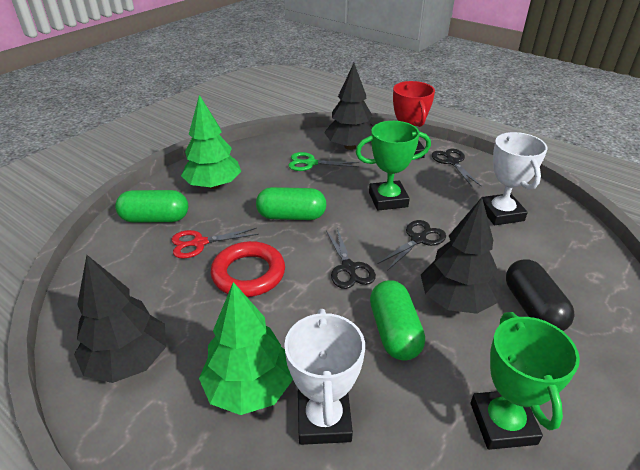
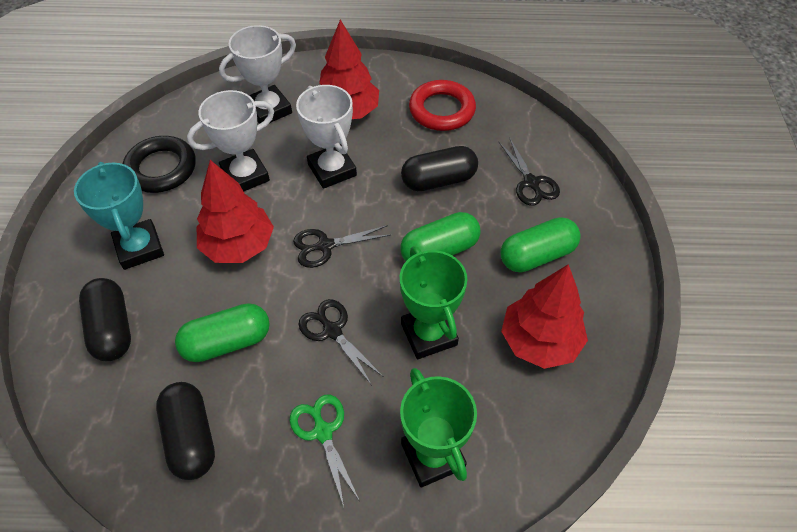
black capsule: [506,259,575,331] = 1 -> [79,278,131,361] [156,382,215,480] [401,146,478,191] = 3
black ring: none = 0 -> [123,136,196,193] = 1
black tree: [74,255,166,383] [324,63,373,150] [421,197,500,314] = 3 -> none = 0
green tree: [181,95,241,189] [199,282,293,415] = 2 -> none = 0
red scissors: [171,228,259,259] = 1 -> none = 0
red tree: none = 0 -> [197,160,274,263] [319,19,379,119] [501,264,588,369] = 3
red trophy: [393,81,435,159] = 1 -> none = 0
turquoise trophy: none = 0 -> [74,162,164,270] = 1
white trophy: [284,309,365,445] [482,132,548,225] = 2 -> [187,90,274,191] [219,25,296,124] [296,85,357,189] = 3

